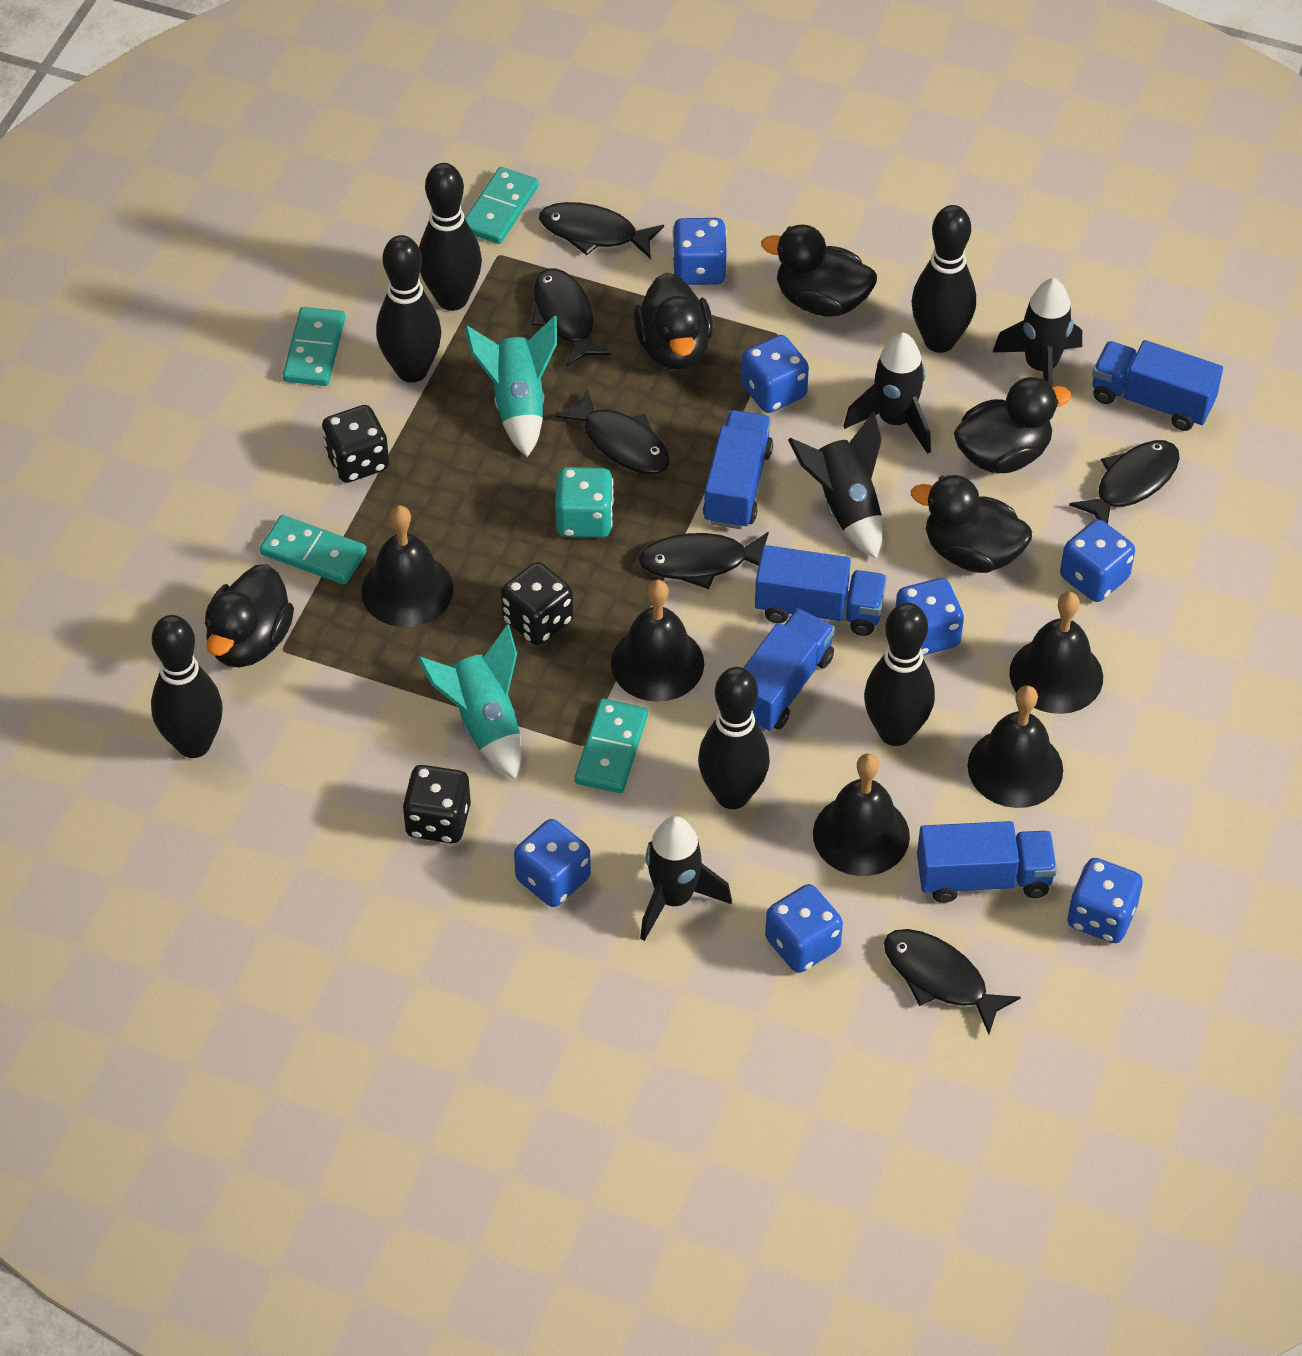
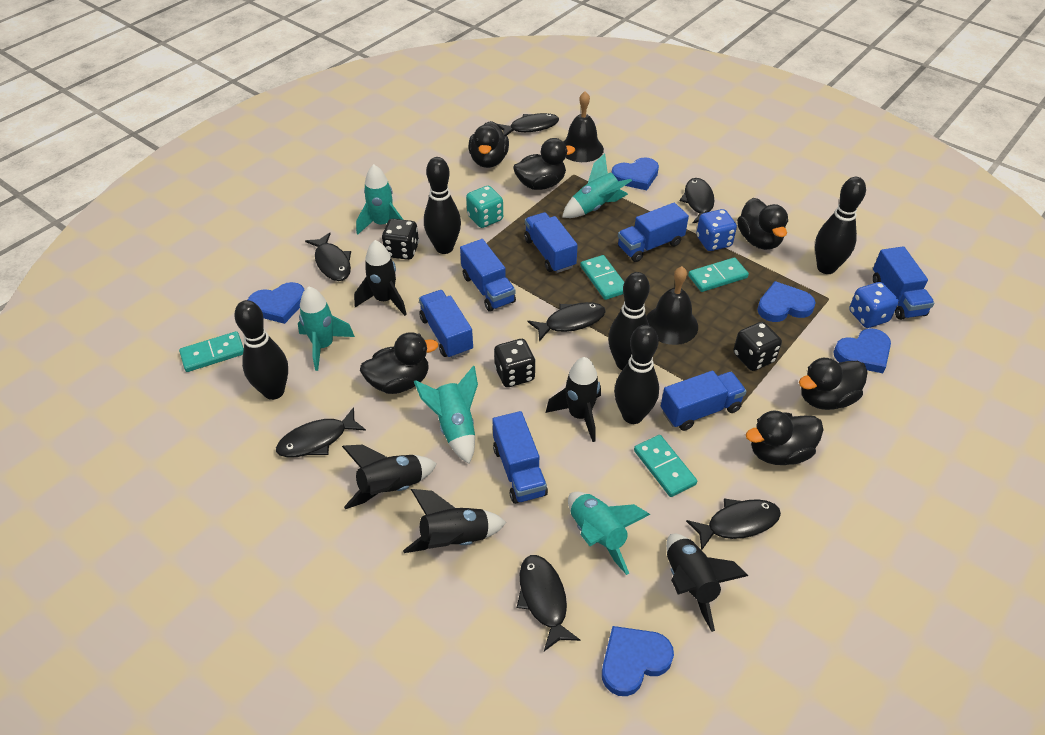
black bell: [361,505,454,627] [611,580,704,702] [813,754,910,876] [968,686,1063,808] [1009,592,1103,714] = 5 -> [563,91,604,162] [646,266,698,345] = 2
black bowling pin: [151,615,223,758] [376,235,441,383] [419,163,482,311] [698,667,770,809] [864,603,935,746] [911,205,976,353] = 6 -> [234,300,288,400] [424,157,461,254] [608,272,650,370] [614,325,659,424] [815,177,866,274] = 5
black duck: [205,564,294,668] [634,272,713,370] [761,224,877,317] [911,475,1032,573] [954,377,1071,473] = 5 -> [360,332,438,394] [468,121,509,168] [513,138,575,190] [737,198,788,250] [746,410,823,465] [799,358,868,410] = 6
black fish: [531,268,611,367] [539,202,664,259] [554,389,670,474] [638,532,769,589] [884,929,1021,1034] [1069,440,1180,524] = 6 -> [276,407,366,458] [305,232,351,281] [497,113,559,136] [517,555,580,651] [528,302,606,342] [680,178,715,224] [686,498,781,550] = 7
black rocket: [640,816,732,941] [788,412,883,559] [844,332,931,454] [993,278,1082,387] = 4 -> [342,445,437,509] [354,240,407,316] [403,489,506,553] [546,357,601,442] [666,534,748,632] = 5
blue dice: [514,819,591,907] [672,218,727,285] [741,335,809,413] [765,884,843,973] [896,578,964,655] [1060,519,1135,602] [1067,858,1143,943] = 7 -> [696,209,737,251] [849,282,899,328] = 2
blue heart: none = 0 -> [248,282,304,324] [602,626,674,696] [612,157,659,190] [757,281,816,322] [833,328,891,373] = 5
blue truck: [703,410,773,529] [743,608,835,732] [755,545,887,636] [917,821,1057,903] [1092,340,1223,431] = 5 -> [419,290,473,359] [460,239,516,312] [492,411,548,504] [524,212,578,273] [618,203,689,262] [661,371,746,431] [873,246,935,320] = 7
turquoise rocket: [417,624,521,779] [465,315,557,457] = 2 -> [298,286,355,371] [356,164,403,235] [414,365,478,464] [562,153,632,218] [568,492,650,575] = 5

